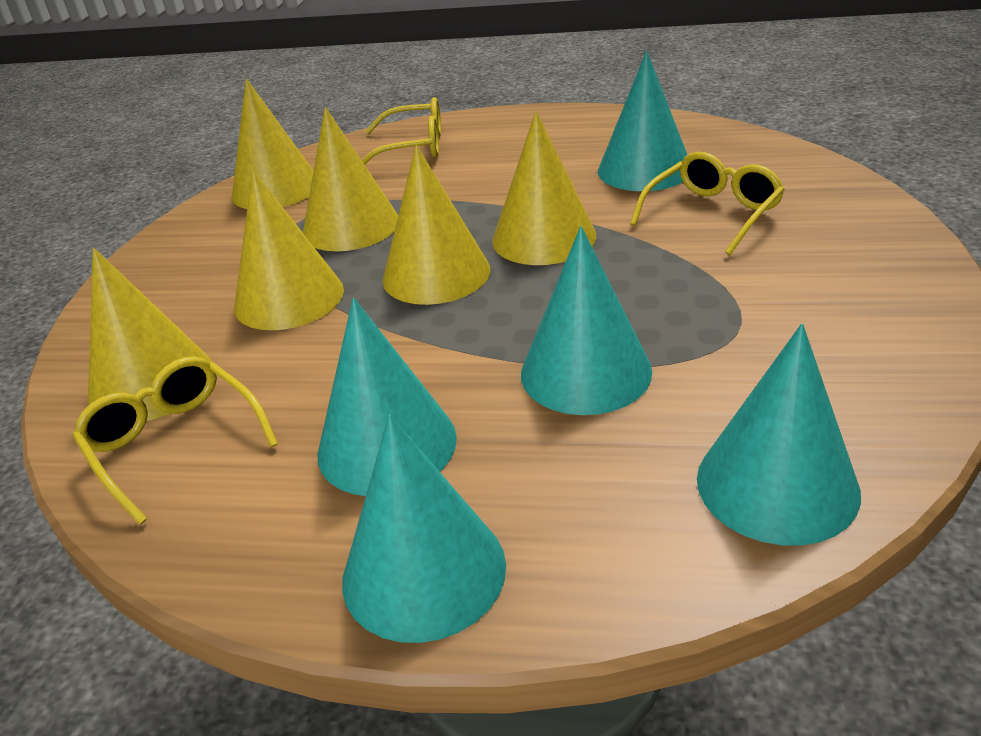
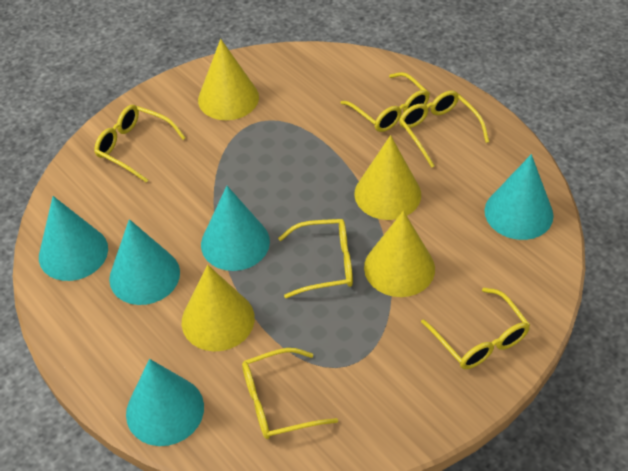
yellow cone: [88,248,212,421] [232,78,314,209] [234,170,344,330] [303,107,398,251] [382,145,490,305] [492,111,596,265] = 6 -> [182,265,255,351] [198,39,259,120] [354,135,421,220] [364,211,435,297] = 4
yellow glasses: [72,356,278,525] [362,97,441,165] [630,152,785,255] = 3 -> [94,105,186,183] [242,348,338,439] [278,219,353,298] [341,72,430,132] [399,91,489,168] [421,288,530,369] = 6

